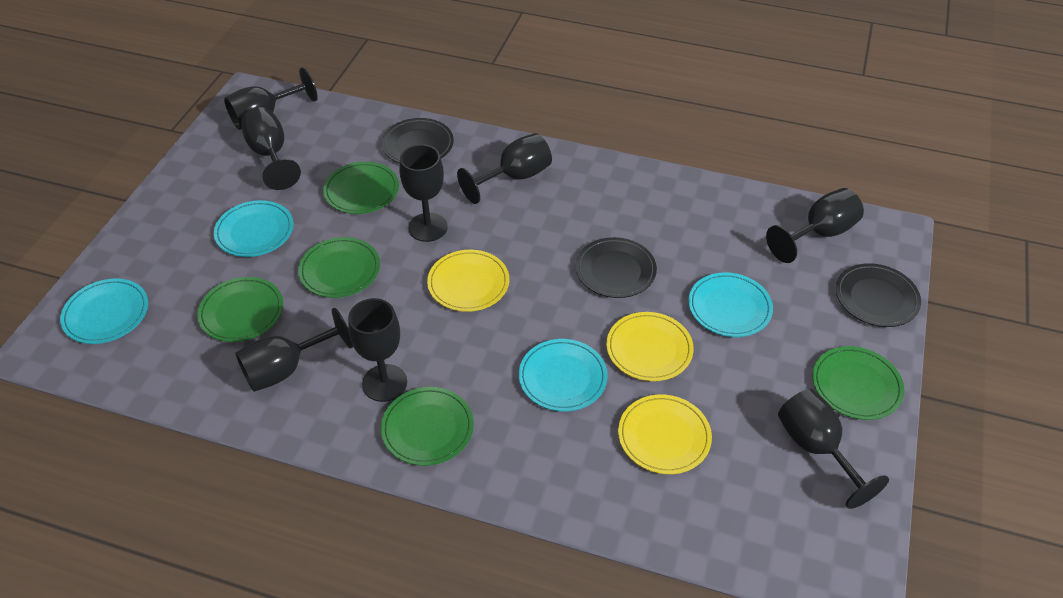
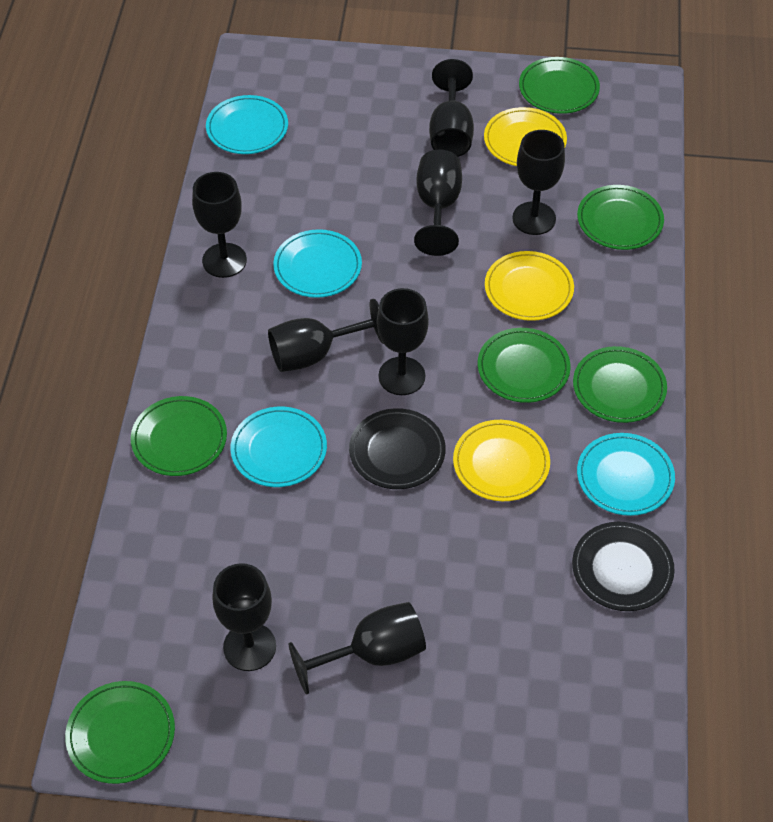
black plate: [382,118,454,163] [575,237,657,298] [836,263,921,327] = 3 -> [349,408,446,489] [572,522,674,611] = 2
green plate: [197,277,283,342] [298,237,380,298] [323,162,399,214] [381,387,474,466] [812,346,904,420] = 5 -> [65,681,175,784] [131,396,227,476] [478,328,571,403] [519,57,600,114] [573,346,667,423] [577,185,664,250] = 6

